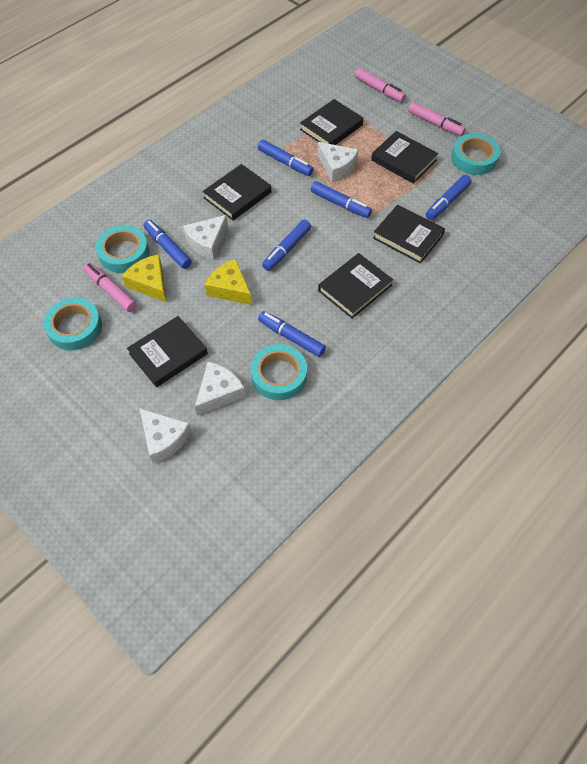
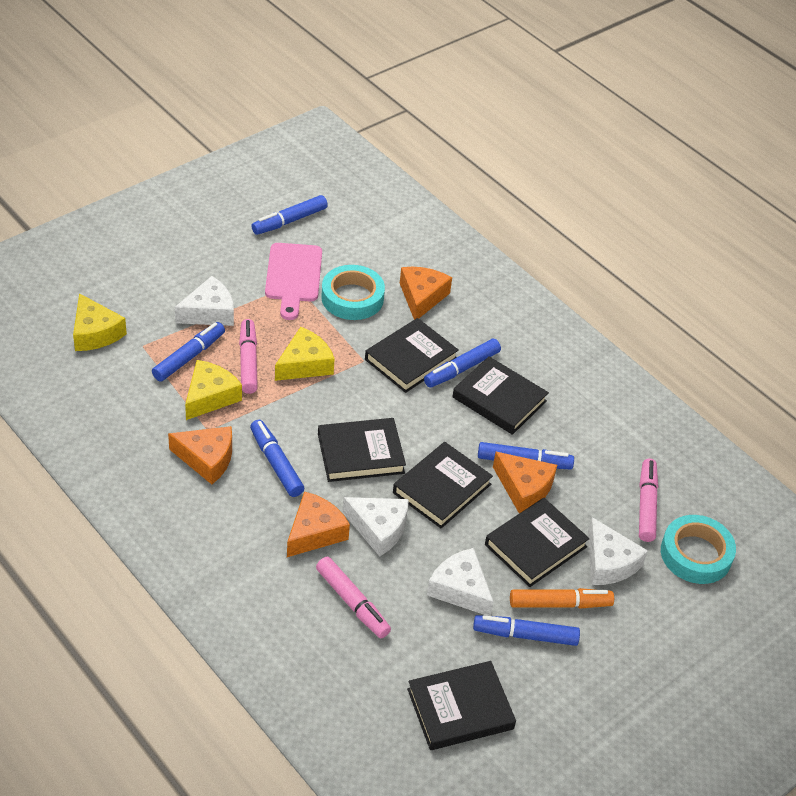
orange cheese: none = 0 -> [168,426,232,484] [287,491,350,557] [400,267,452,320] [493,452,557,513] = 4
orange marker: none = 0 -> [510,588,614,609] = 1
pink cutting board: none = 0 -> [265,243,322,320] = 1
turquoise tape: [43,298,102,350] [96,225,149,273] [250,344,307,400] [451,133,500,175] = 4 -> [321,265,385,320] [661,515,736,584] = 2
yellow cheese: [122,254,167,302] [205,259,252,305] = 2 -> [73,293,127,351] [185,360,242,420] [275,327,335,381] = 3

